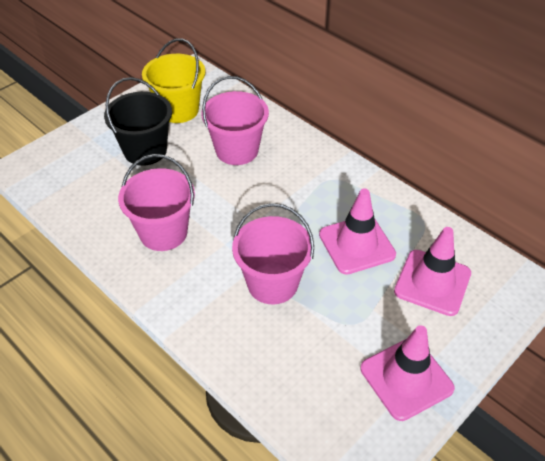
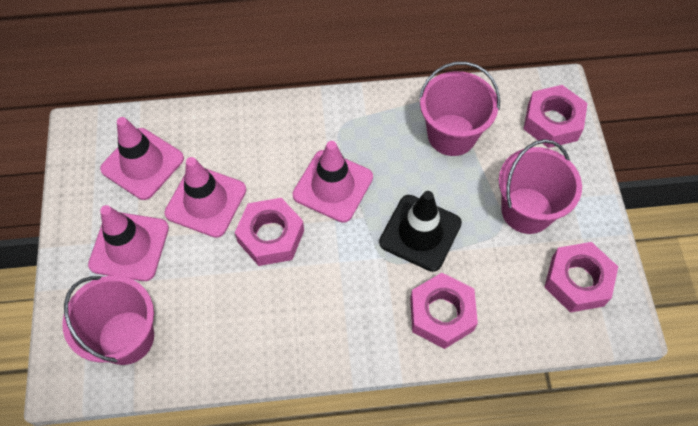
black bucket: [104,77,172,166] = 1 -> none = 0
black traffic cone: none = 0 -> [379,191,462,272] = 1
pink nut: none = 0 -> [235,198,304,266] [410,273,478,349] [524,85,588,148] [545,242,618,313] = 4
pink traffic cone: [319,188,396,275] [360,325,455,421] [394,227,471,316] = 3 -> [88,205,169,281] [100,117,184,200] [164,157,246,238] [293,141,373,223] = 4
yellow bucket: [142,38,205,123] = 1 -> none = 0

